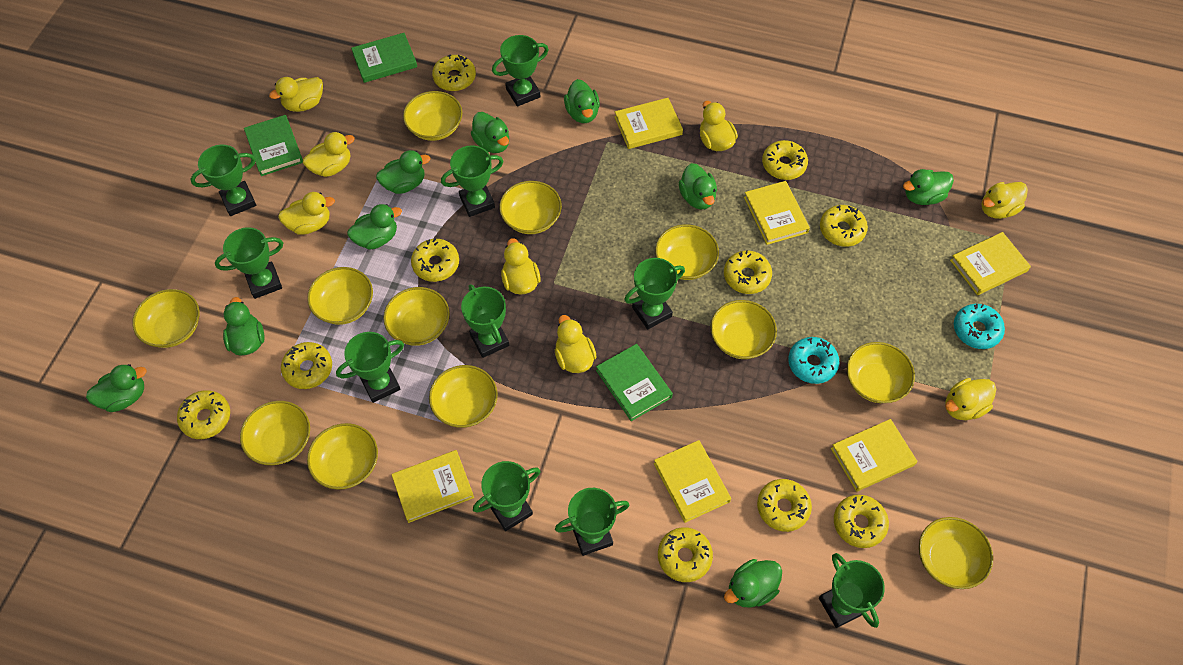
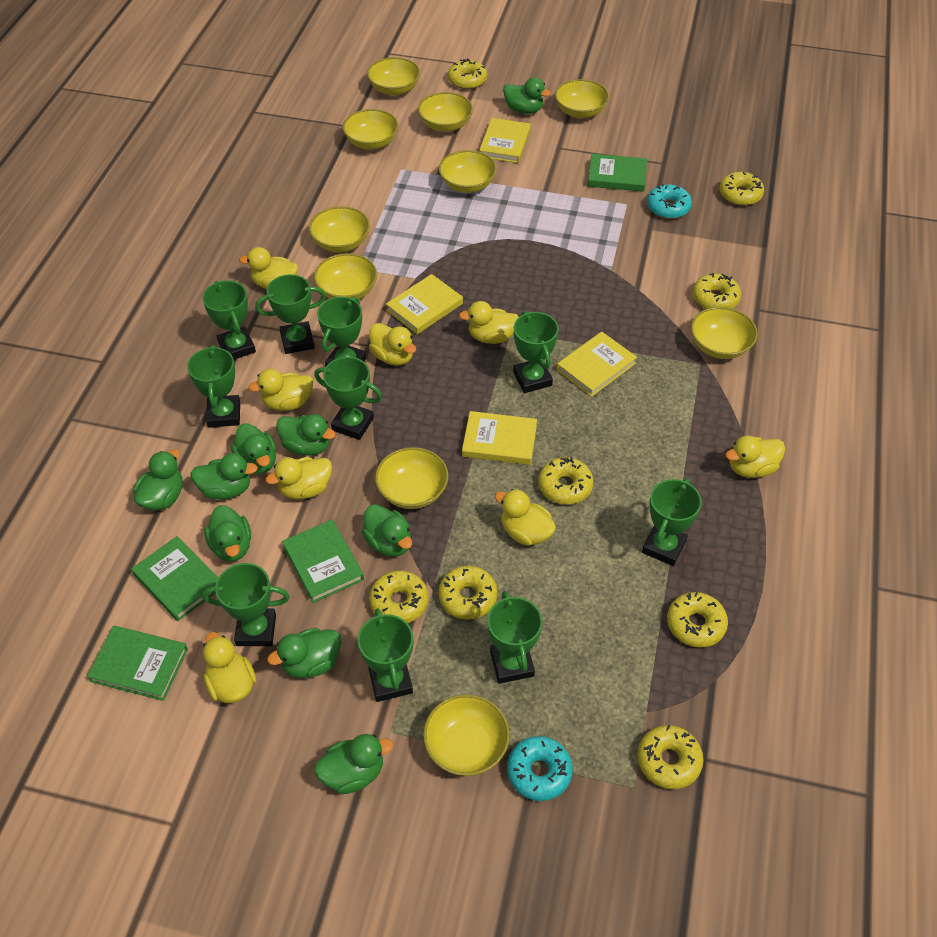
green book: [244,115,303,176] [351,33,417,83] [596,344,673,421] = 3 -> [87,626,188,701] [131,536,219,621] [282,520,364,603] [588,154,647,192] = 4
yellow book: [391,450,474,523] [615,98,683,149] [654,440,731,523] [744,181,810,245] [831,419,917,492] [950,232,1031,295] = 6 -> [386,274,463,334] [462,411,537,465] [479,118,531,163] [557,332,637,397] = 4
yellow bowl: [132,289,199,348] [240,401,310,465] [307,267,373,325] [307,423,378,490] [383,287,450,346] [403,91,462,141] [429,365,498,428] [499,181,562,234] [655,224,719,280] [710,300,777,359] [847,342,915,403] [919,517,993,589] = 12 -> [309,206,370,252] [314,253,377,299] [343,109,399,150] [367,57,420,96] [375,447,449,509] [418,92,473,132] [423,694,510,776] [439,150,497,193] [555,79,609,118] [691,307,758,359] = 10
yellow donut: [177,390,230,439] [281,342,332,389] [411,238,459,282] [432,54,476,91] [658,527,713,582] [724,250,772,294] [757,479,812,532] [762,140,808,180] [820,205,868,247] [834,495,889,548] = 10 -> [369,570,428,623] [438,566,498,619] [447,58,487,89] [538,457,593,505] [637,725,704,789] [667,592,728,648] [692,273,741,309] [719,172,764,206] = 8

